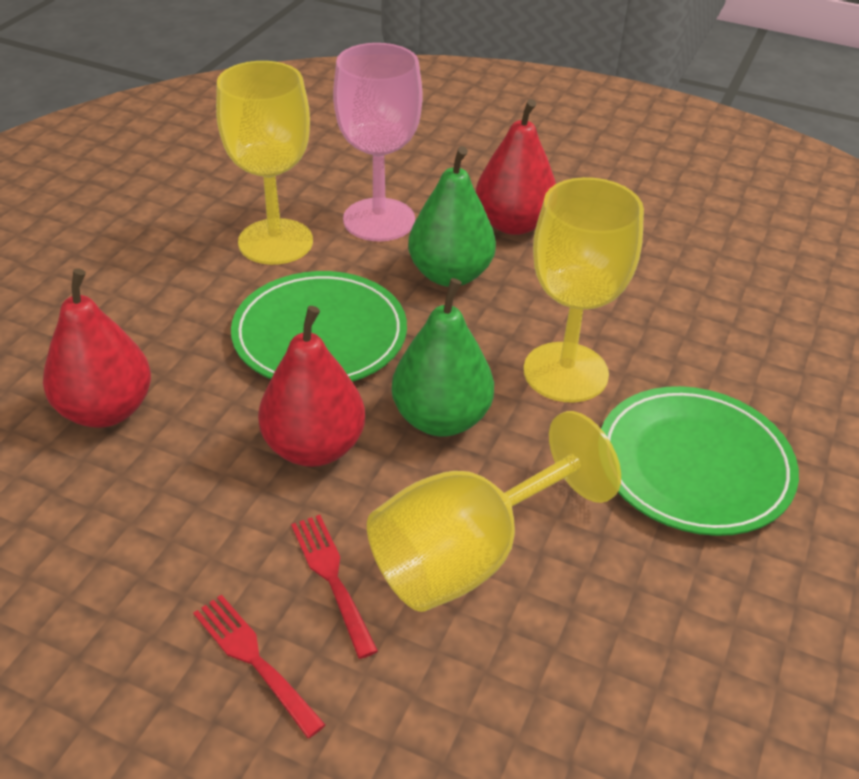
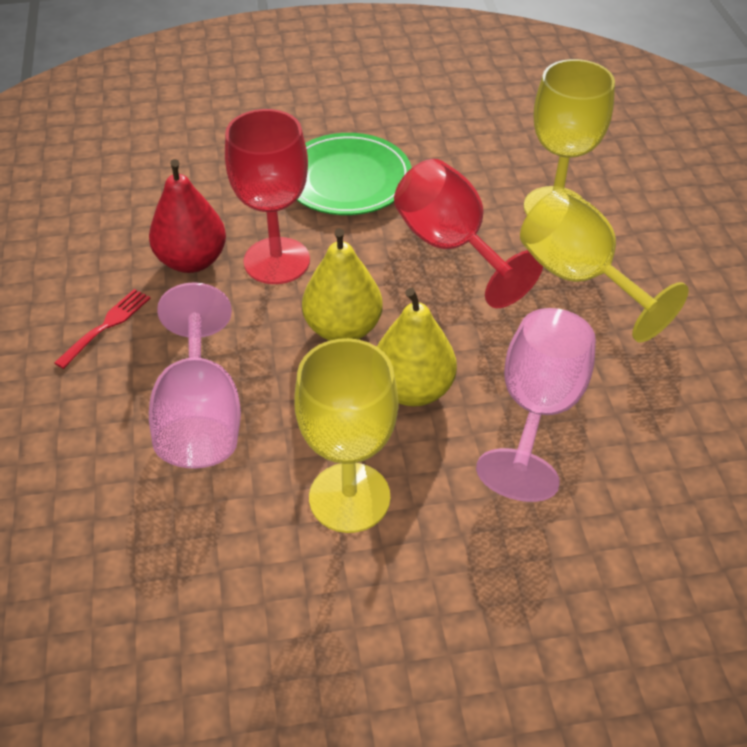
green pear: [392,278,494,437] [408,146,496,287] = 2 -> none = 0
green plate: [231,271,407,382] [601,386,799,536] = 2 -> [297,133,412,215] = 1
pink goblet: [333,43,422,242] = 1 -> [149,282,241,468] [476,308,596,502] = 2
red fork: [193,594,326,738] [291,515,378,659] = 2 -> [54,289,151,369] = 1
red goblet: none = 0 -> [225,109,310,284] [394,159,543,308] = 2
red pear: [43,268,151,428] [258,306,365,467] [476,99,556,235] = 3 -> [149,159,226,273] = 1
yellow pear: none = 0 -> [302,228,383,341] [377,288,457,407] = 2

